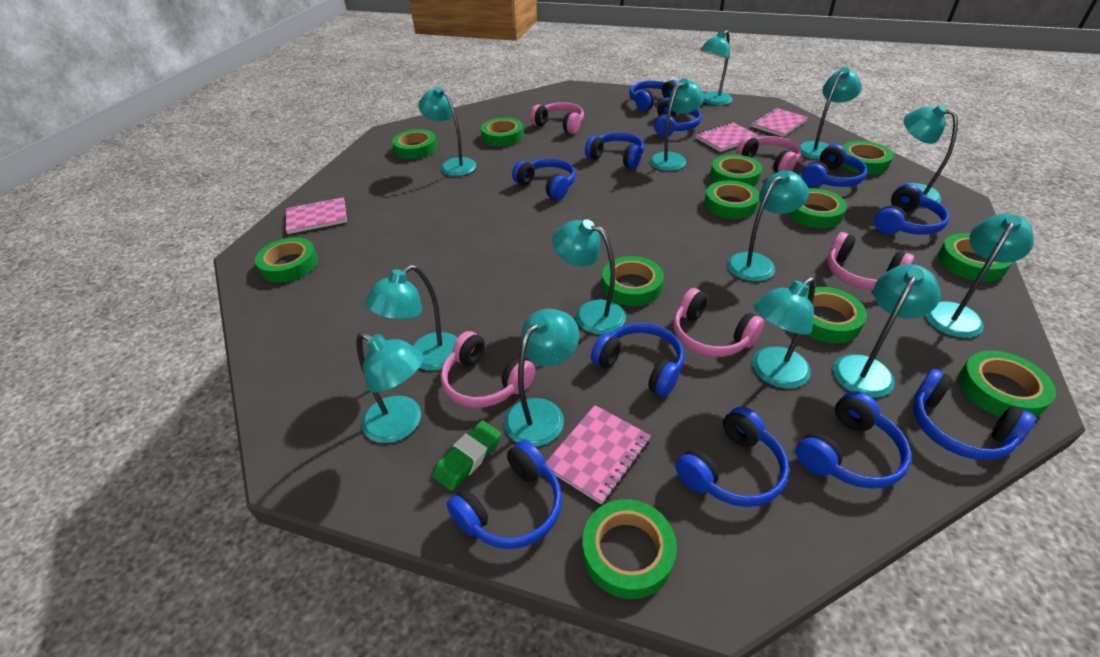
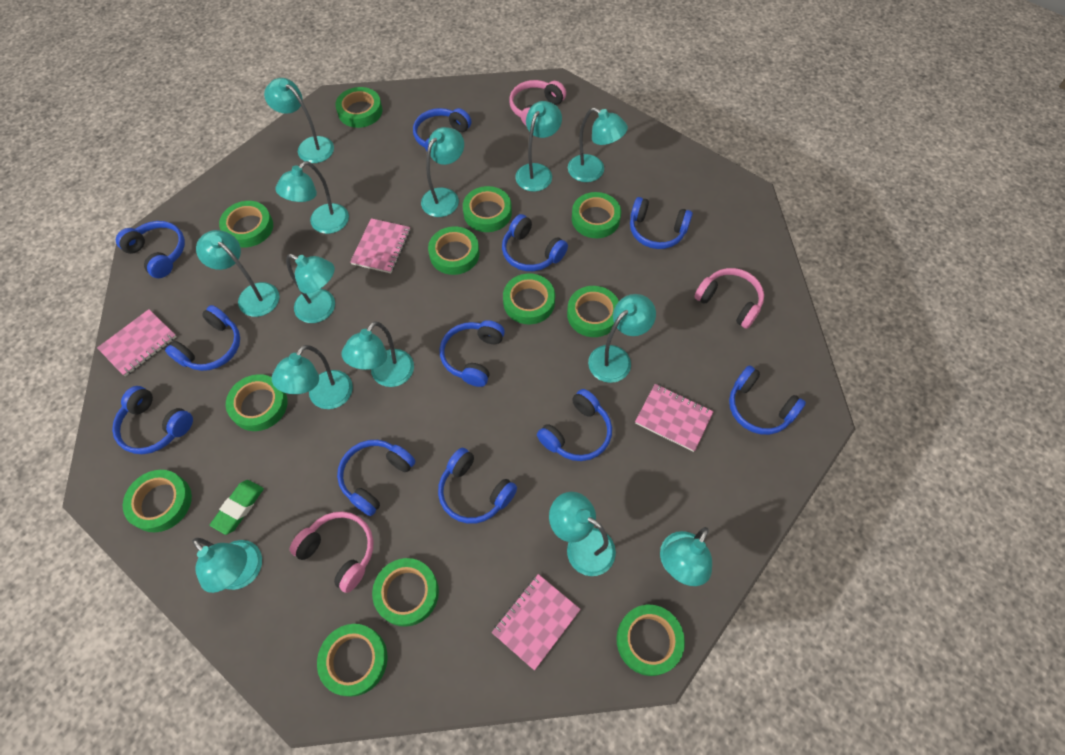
pink headphones: [441,331,535,408] [530,102,584,134] [673,288,764,357] [736,136,801,173] [828,232,914,290] = 5 -> [290,511,373,593] [509,80,566,125] [694,268,764,329] = 3

